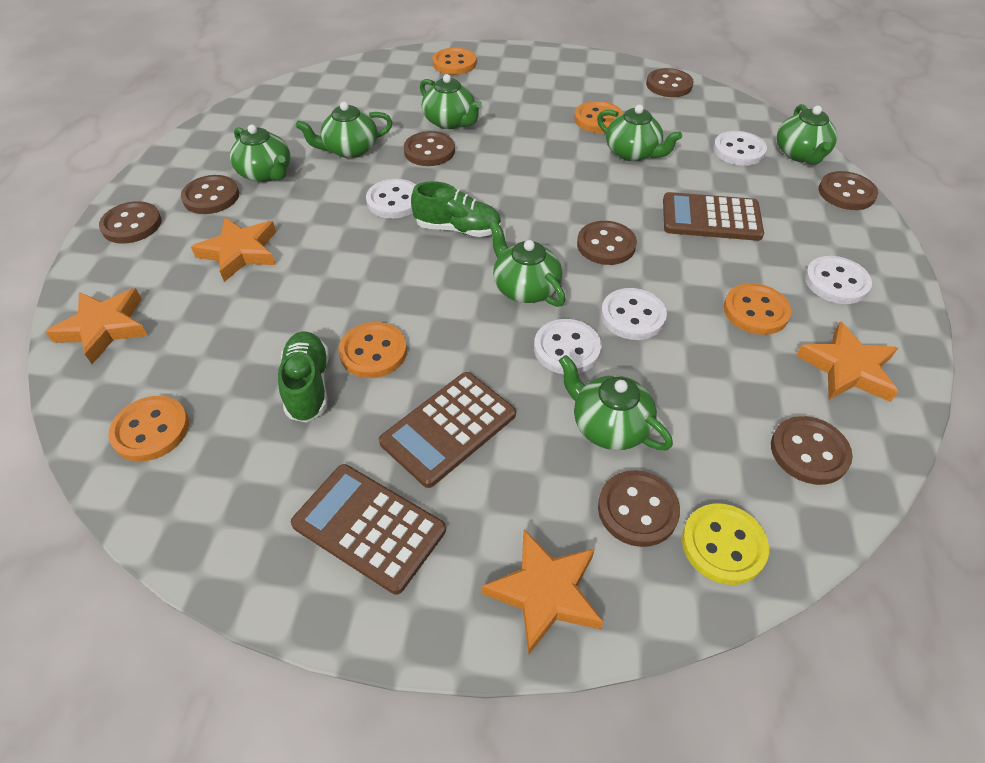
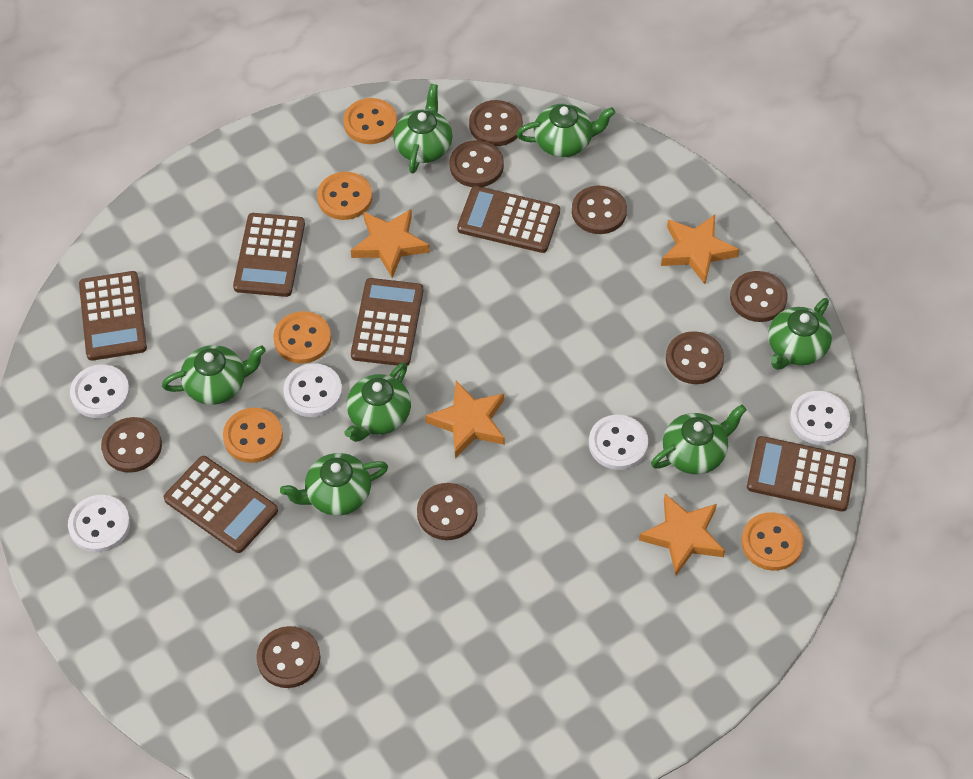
brown calculator: [291,464,446,594] [379,372,516,488] [663,192,764,241] = 3 -> [79,271,147,361] [164,456,278,553] [233,213,305,297] [351,278,423,366] [457,186,560,253] [747,436,856,512] = 6
green shoe: [278,331,329,423] [411,181,501,237] = 2 -> none = 0
yellow button: [682,504,769,585] = 1 -> none = 0

